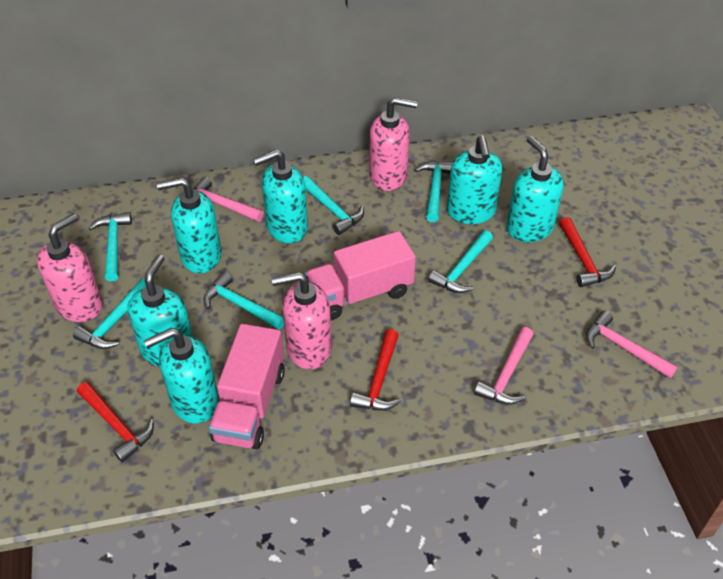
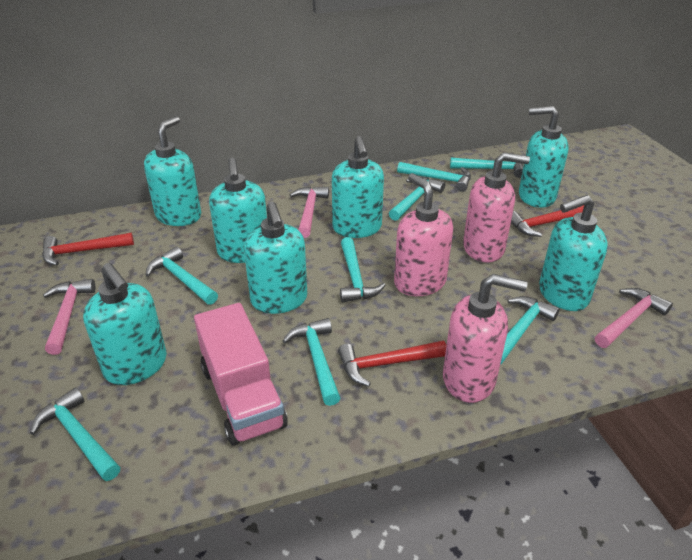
pink truck: [209,324,285,449] [304,231,416,320] = 2 -> [194,303,288,446] = 1
turquoise hammer: [73,278,146,349] [89,212,132,282] [204,272,284,330] [303,176,364,235] [415,161,453,222] [428,230,493,293] = 6 -> [30,387,120,481] [146,246,218,305] [283,318,340,406] [340,237,385,303] [389,176,445,221] [397,162,471,192] [450,158,523,178] [500,296,560,365] = 8
turquoise soap dispenser: [128,255,193,367] [144,328,219,424] [157,177,222,273] [253,149,308,243] [447,135,502,224] [506,136,564,242] = 6 -> [83,263,167,385] [144,116,201,226] [209,158,267,263] [244,201,307,314] [332,136,384,238] [519,106,569,208] [539,195,608,311] = 7

